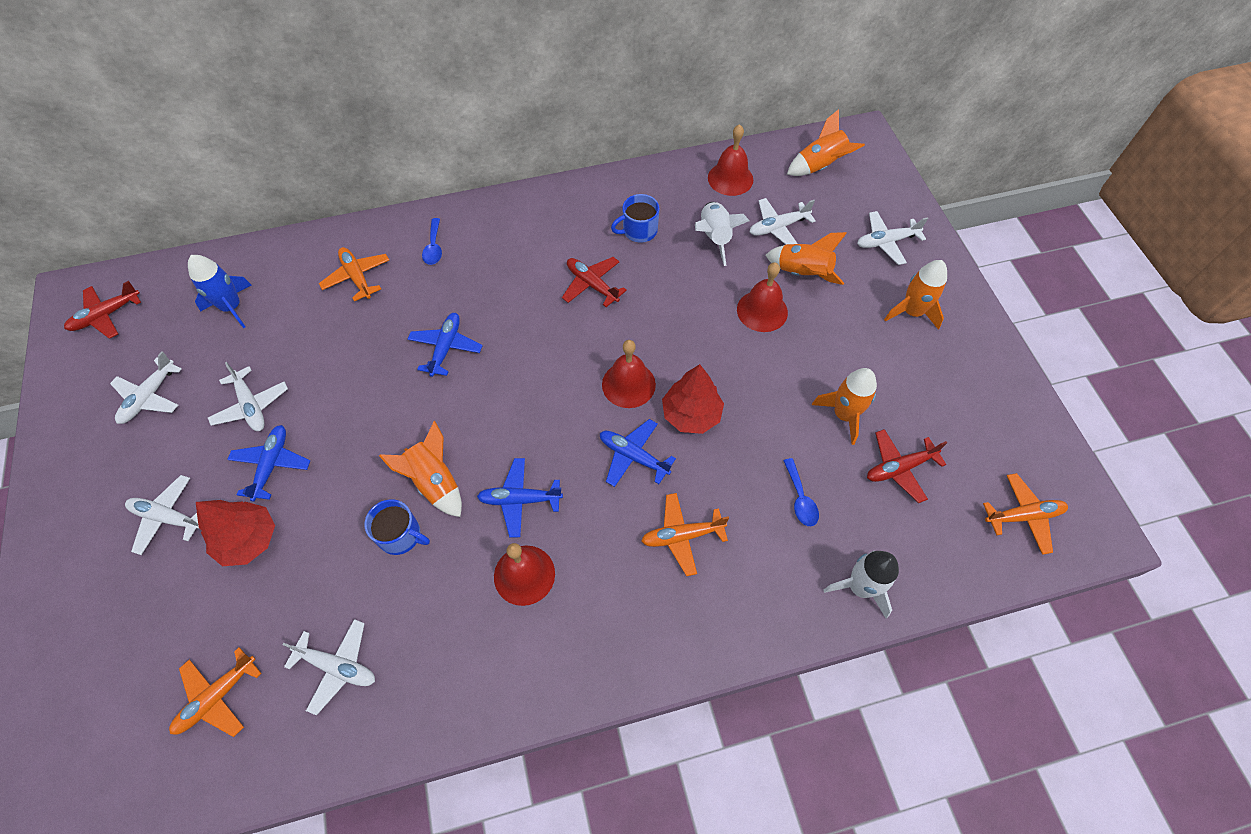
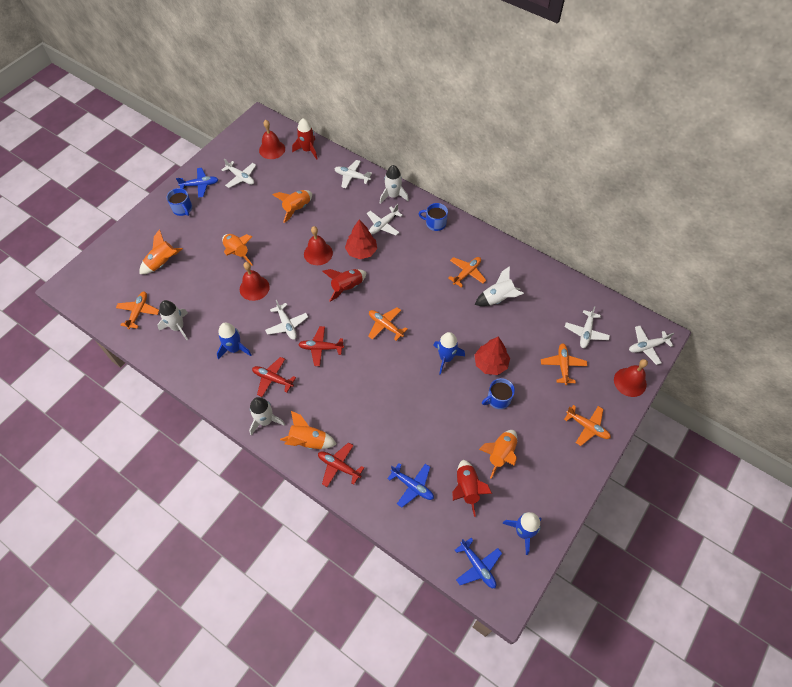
blue mug: [365,499,430,555] [611,194,660,243] = 2 -> [166,188,192,216] [419,203,448,231] [482,378,515,409] = 3
blue plane: [227,425,310,502] [408,313,483,377] [477,458,563,537] [600,419,676,487] = 4 -> [176,168,219,198] [387,463,434,508] [455,538,502,588] = 3
blue rocket: [188,255,252,328] = 1 -> [217,322,252,360] [433,332,465,375] [502,512,541,555] = 3
blue spoon: [422,218,442,265] [783,458,819,526] = 2 -> none = 0
orange plane: [169,647,262,737] [319,247,389,301] [641,493,729,576] [983,473,1068,555] = 4 -> [116,292,159,329] [368,307,407,341] [448,257,486,288] [541,343,587,385] [564,405,611,446] = 5
red rocket: none = 0 -> [292,118,317,160] [322,269,366,302] [452,460,492,517] = 3
white rocket: [695,202,750,266] [823,550,899,618] = 2 -> [157,300,188,340] [249,397,285,435] [380,165,409,204] [475,266,524,306] = 4

